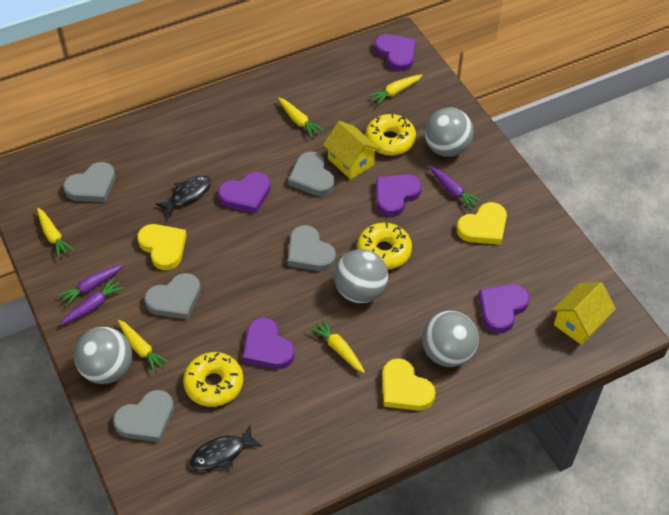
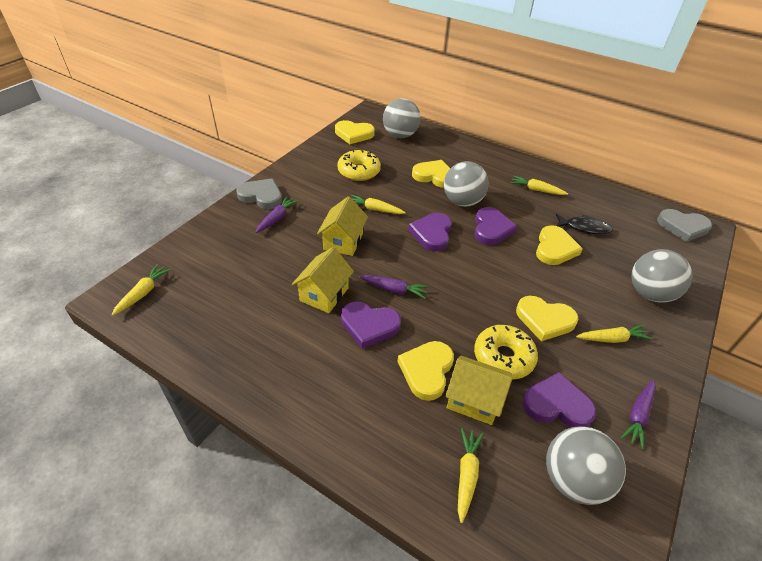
black fish: [155,175,211,217] [190,425,262,470] = 2 -> [556,214,613,234] = 1
grey heart: [63,162,116,202] [113,390,174,442] [144,273,201,319] [288,151,335,196] [288,225,336,271] = 5 -> [236,178,282,209] [657,209,712,242] = 2
purple heart: [218,172,271,213] [243,318,295,369] [375,34,416,71] [376,174,422,217] [479,284,530,333] = 5 -> [341,302,401,349] [409,213,452,252] [475,207,517,245] [523,372,596,427] = 4
yellow donut: [183,352,243,407] [357,222,412,270] [365,113,416,156] = 3 -> [337,150,381,181] [474,325,538,379] = 2
yellow heart: [137,224,187,270] [382,358,436,411] [457,202,507,245] = 3 -> [335,120,375,144] [397,341,454,401] [412,160,450,188] [516,296,579,341] [536,225,583,265] = 5
yellow house: [323,121,380,180] [552,282,616,345] = 2 -> [292,247,354,313] [317,196,368,256] [445,355,512,425] = 3

